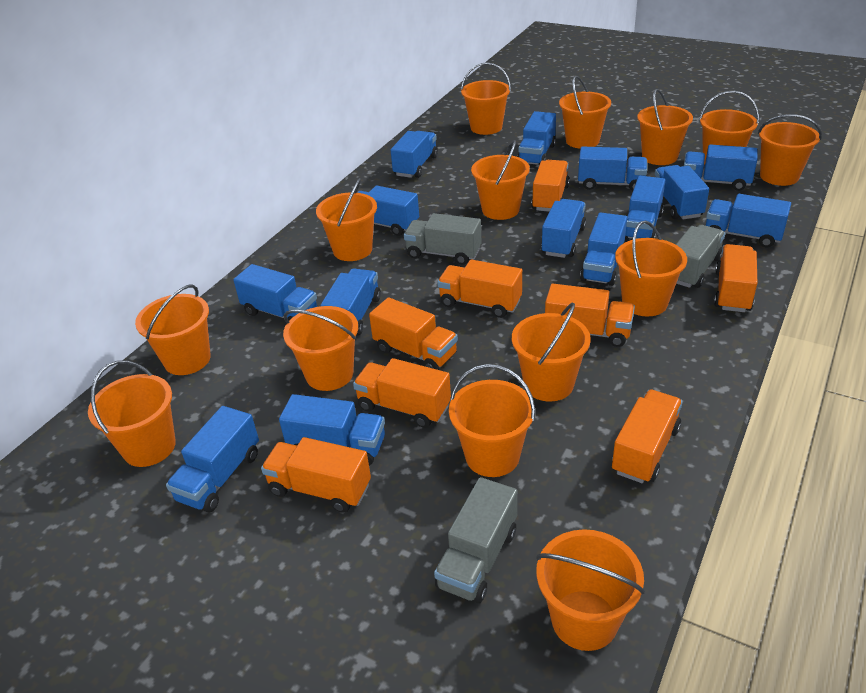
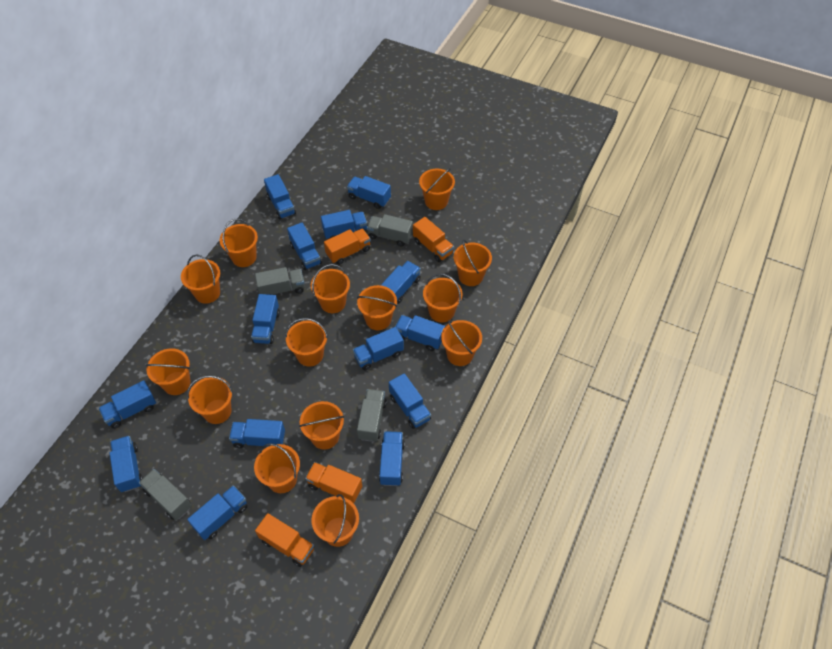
grey truck: [404,213,481,265] [434,477,517,603] [676,225,725,288] = 3 -> [139,469,192,520] [255,267,305,295] [357,389,387,442] [367,214,413,246] = 4
orange truck: [261,437,371,513] [353,358,451,428] [369,297,458,370] [437,259,522,318] [531,160,570,212] [545,284,635,347] [612,389,683,483] [714,244,757,312] = 8 -> [255,513,314,567] [305,462,362,503] [324,228,371,265] [413,217,454,262] = 4

